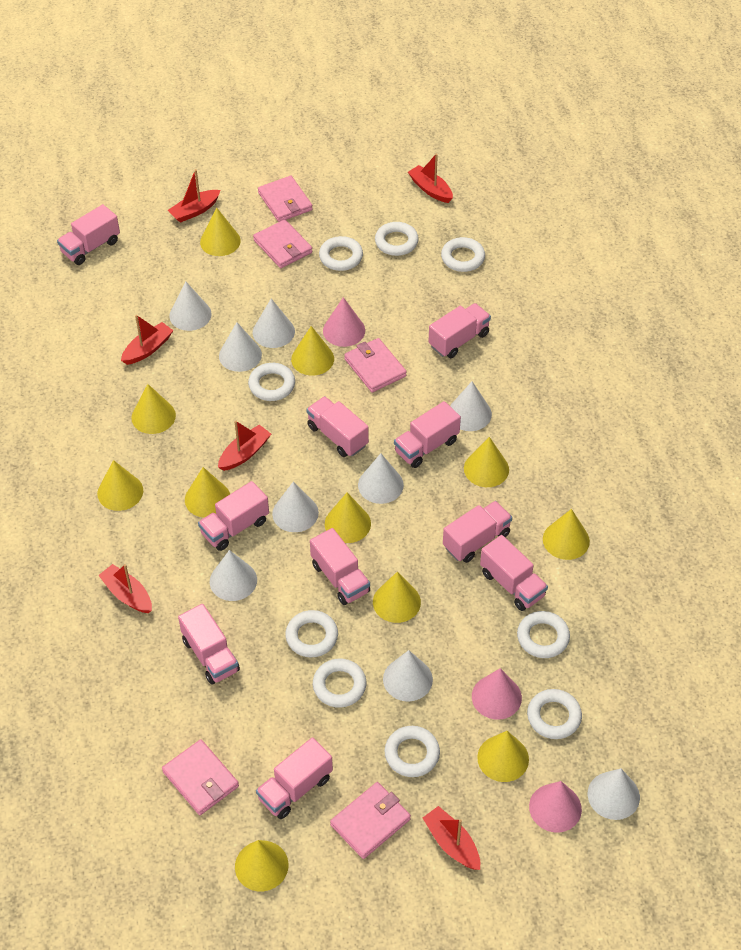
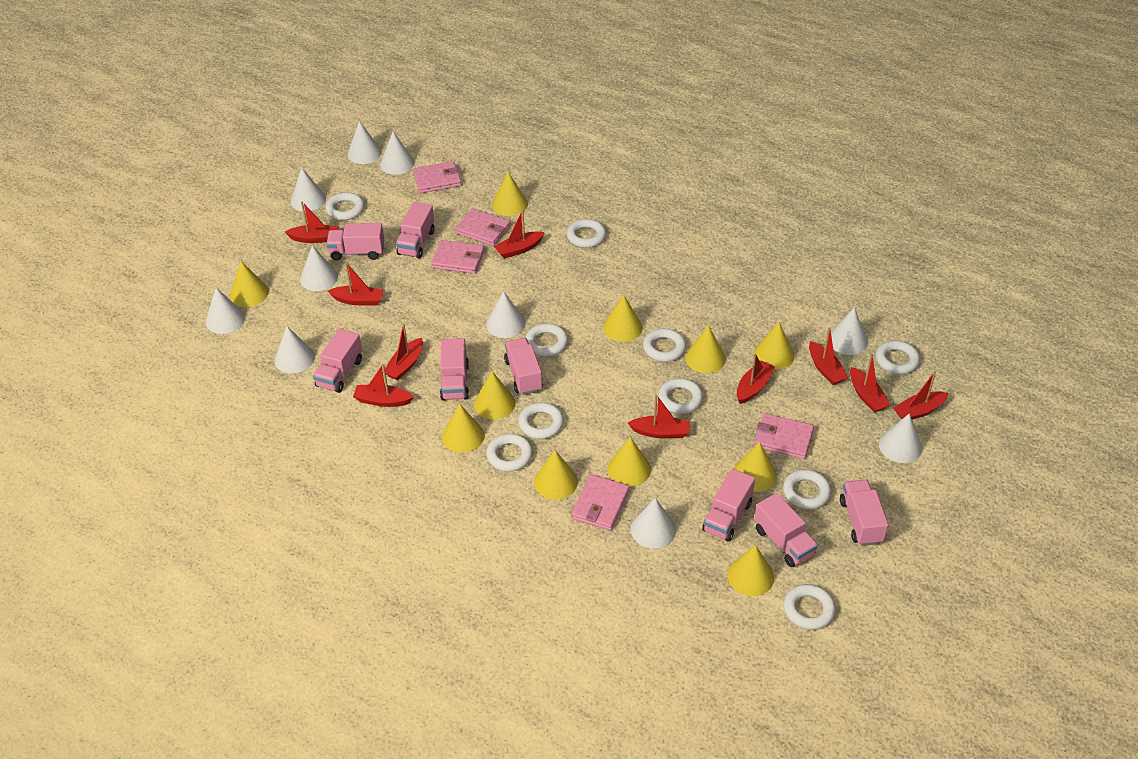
pink cone: [323,297,365,347] [472,668,522,720] [529,781,582,832] = 3 -> none = 0
pink truck: [57,204,120,265] [178,604,240,685] [198,481,269,551] [256,737,333,819] [306,396,369,457] [310,528,370,605] [394,401,461,468] [429,303,491,358] [443,501,512,563] [480,535,548,611] = 10 -> [313,329,362,393] [326,223,384,260] [396,202,435,258] [440,338,469,401] [504,338,543,395] [702,468,755,542] [754,493,818,567] [840,480,888,546] = 8
red boat: [98,564,152,613] [121,315,173,365] [168,169,221,223] [218,421,271,471] [408,154,453,203] [423,806,480,870] = 6 -> [285,201,339,243] [328,263,384,306] [353,364,414,407] [385,323,423,380] [494,210,545,259] [628,394,690,438] [737,354,775,404] [809,327,849,385] [850,354,890,412] [893,371,948,420] = 10
white cone: [169,282,212,331] [210,550,257,601] [219,322,262,372] [253,299,295,348] [272,482,319,532] [358,453,404,504] [383,650,433,702] [450,381,492,431] [588,768,640,820] = 9 -> [206,288,245,334] [274,326,315,373] [290,167,326,212] [300,245,338,291] [347,121,382,164] [380,132,415,175] [486,291,525,338] [631,498,676,548] [831,307,868,355] [879,414,922,463] = 10
white ring: [248,363,295,401] [285,610,338,657] [313,659,366,708] [319,236,363,271] [375,222,419,256] [384,726,440,777] [441,237,485,272] [517,611,570,658] [527,689,582,739] = 9 -> [326,192,364,220] [486,433,533,472] [518,402,564,439] [526,323,568,357] [567,219,606,248] [643,328,686,362] [658,378,703,414] [783,469,831,509] [784,584,836,630] [876,340,920,374] = 10

